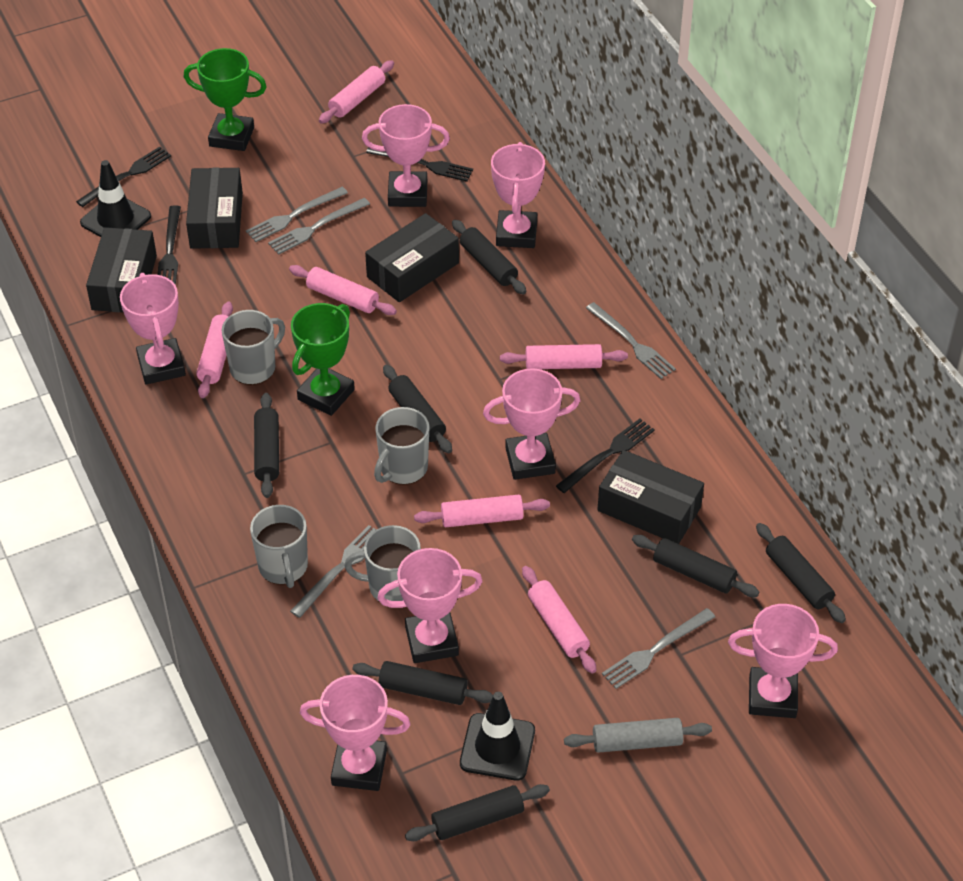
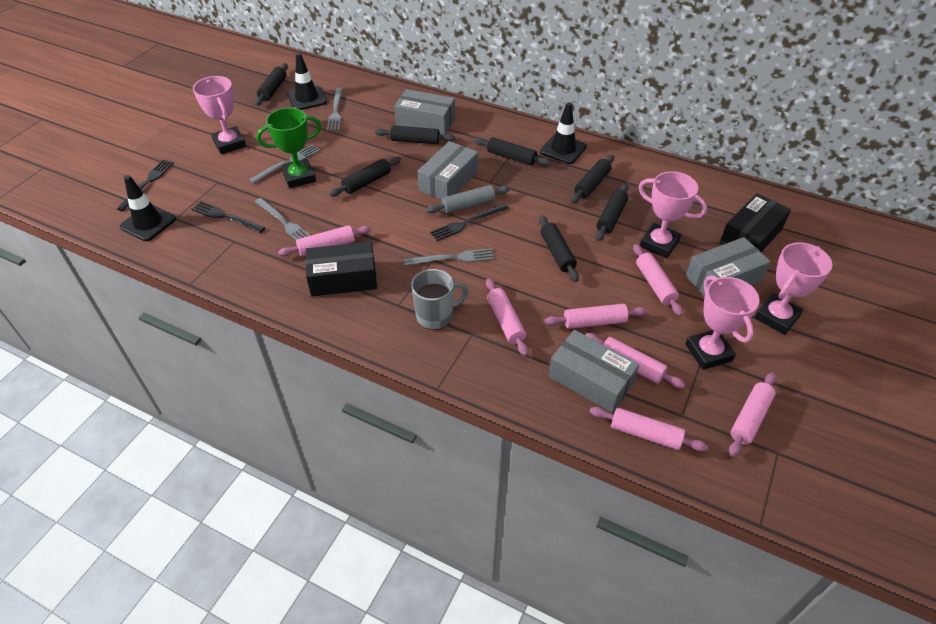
black box: [86,227,157,312] [186,168,243,249] [365,213,459,302] [597,450,704,544] = 4 -> [306,242,377,296] [720,193,791,252] = 2
black fork: [76,147,171,207] [157,206,181,285] [366,147,473,182] [556,419,655,493] = 4 -> [117,160,174,211] [191,201,265,233] [430,204,509,241] = 3
black traffic cone: [80,160,151,237] [460,692,535,781] = 2 -> [120,175,176,241] [287,53,327,110] [540,102,587,164] = 3
green trophy: [184,48,267,151] [291,303,355,416] = 2 -> [256,108,321,188] = 1
grey box: none = 0 -> [394,89,455,135] [418,141,478,200] [549,330,639,413] [685,237,771,297] = 4
grey fork: [246,187,348,242] [268,198,370,255] [290,525,376,618] [586,302,676,379] [602,608,715,689] = 5 -> [249,145,320,184] [255,198,311,240] [327,88,343,131] [404,248,494,265] = 4
grey mug: [221,310,285,385] [250,505,308,588] [345,525,421,601] [374,407,430,485] = 4 -> [411,269,468,330] = 1
pink rolling pin: [196,302,233,398] [289,265,397,315] [319,60,394,124] [414,495,550,527] [500,344,628,369] [522,566,596,674] = 6 -> [278,225,371,256] [486,278,528,356] [544,304,647,329] [585,333,686,388] [589,407,708,452] [633,244,683,316] [729,372,776,457] = 7
pink trophy: [120,273,186,384] [300,675,410,791] [362,104,450,207] [377,548,483,663] [483,368,580,480] [491,142,545,248] [728,604,838,718] = 7 -> [193,76,246,154] [639,171,707,258] [685,275,759,370] [754,242,832,335] = 4

